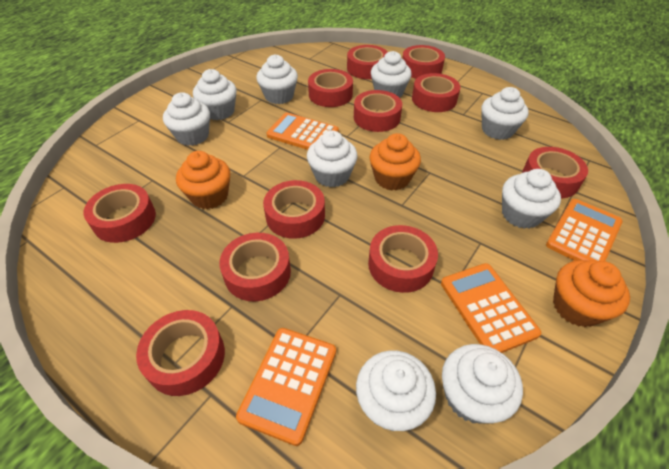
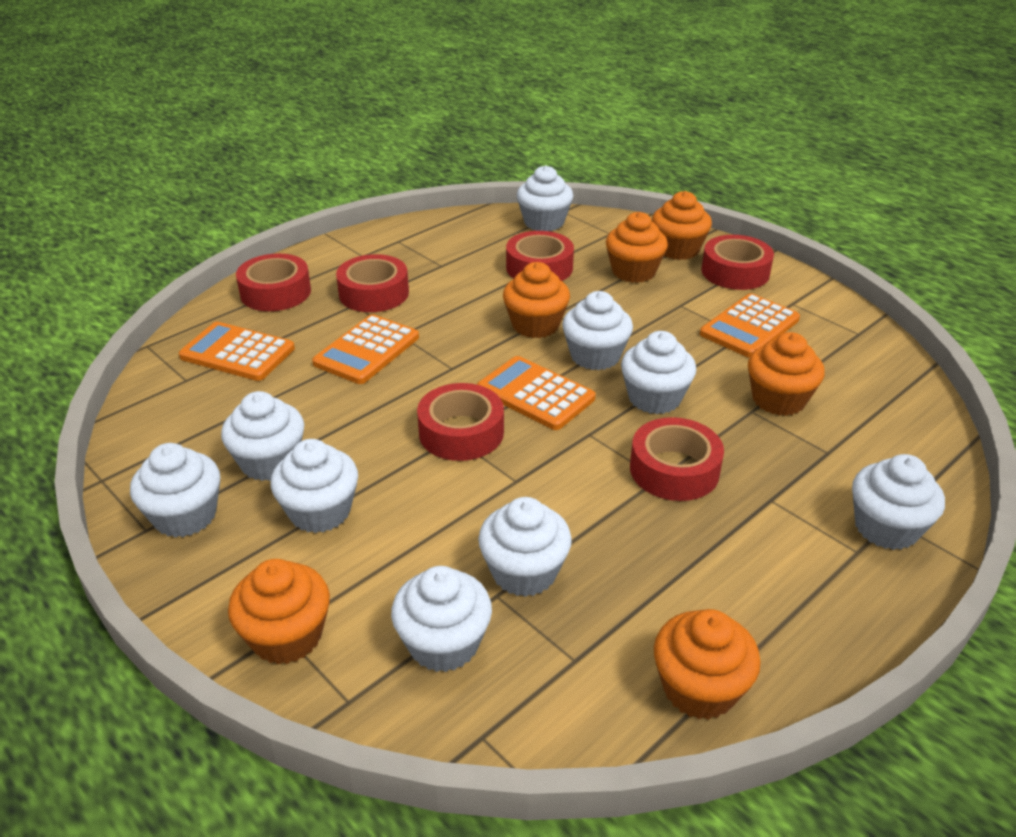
orange cupcake: [176,151,230,209] [369,133,421,191] [553,260,630,327] = 3 -> [228,559,330,664] [503,262,570,338] [606,212,668,283] [652,191,712,260] [654,609,761,720] [748,332,825,416] = 6
red tape: [84,184,156,243] [136,310,225,396] [219,233,291,301] [263,180,325,239] [308,69,353,107] [347,45,388,79] [354,90,402,132] [368,225,438,293] [402,45,445,79] [412,73,461,112] [522,147,588,199] = 11 -> [236,253,311,311] [336,254,409,312] [417,383,504,461] [506,231,574,281] [630,417,724,501] [701,235,774,290] = 6

